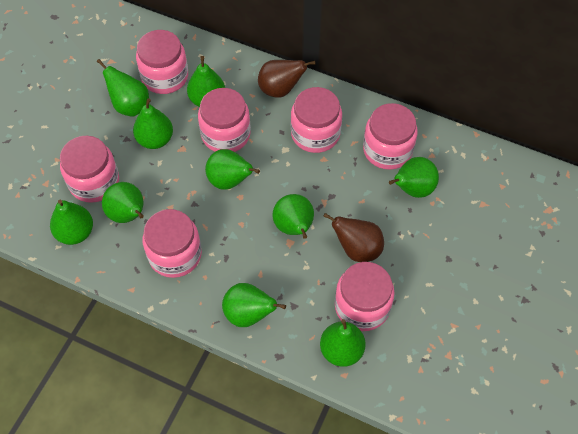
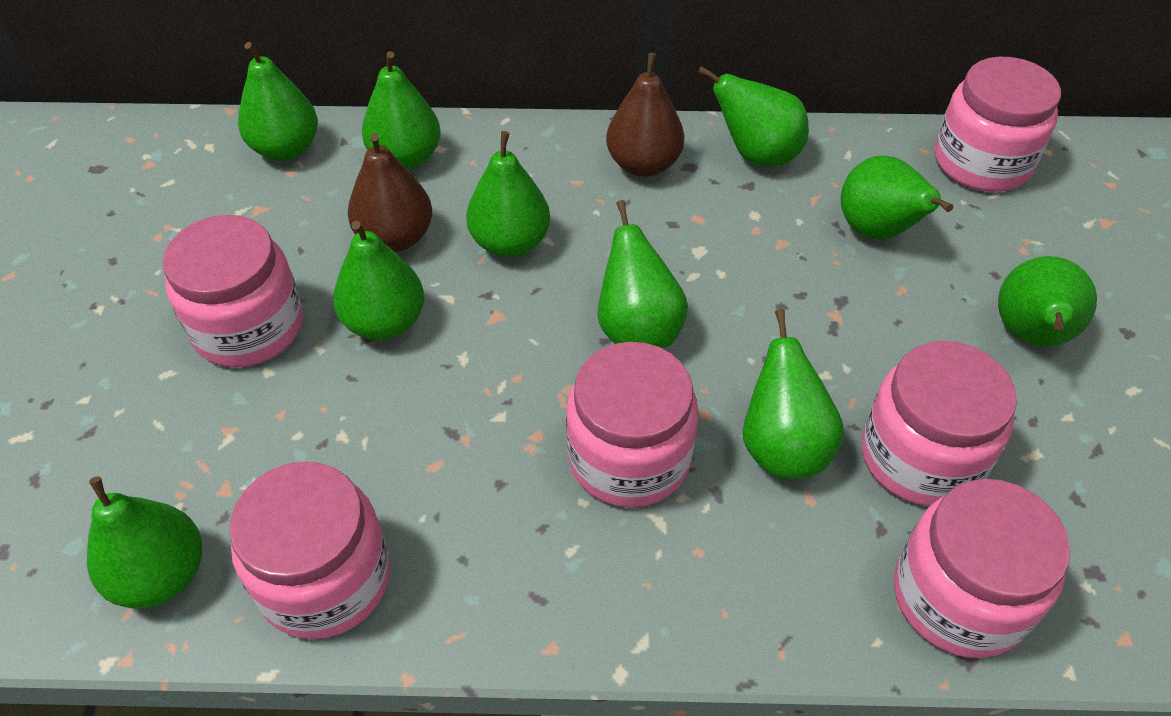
pink jar: [60,136,119,203] [136,30,188,94] [142,209,202,278] [198,88,251,152] [291,87,342,153] [335,262,395,331] [363,103,418,170] = 7 -> [163,215,303,367] [229,461,390,639] [566,342,699,508] [862,341,1017,506] [894,479,1071,658] [935,56,1061,192] = 6

